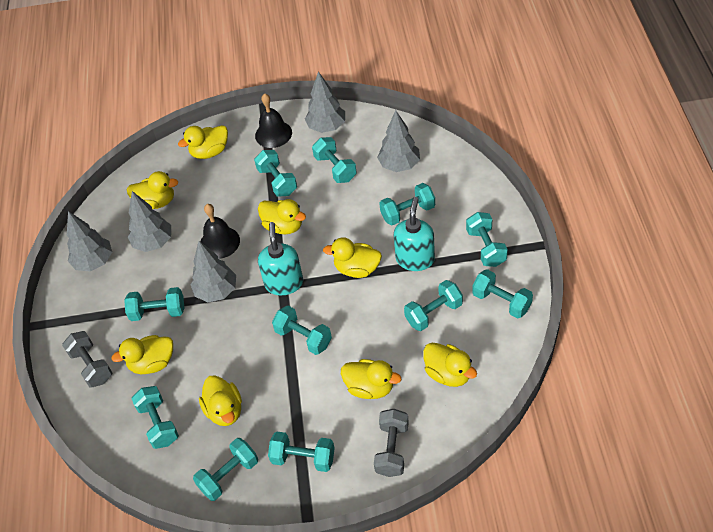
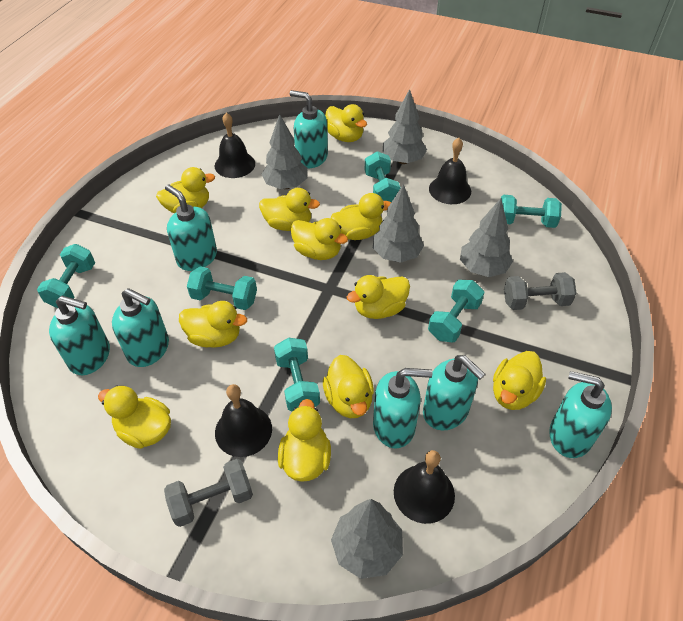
black bell: [200,204,240,259] [255,93,292,148] = 2 -> [215,113,255,178] [215,384,272,457] [394,450,455,524] [429,138,471,204] = 4
turquoise dumbbell: [124,287,184,321] [131,386,179,449] [193,438,258,501] [254,150,297,197] [268,432,335,472] [272,306,332,355] [312,137,357,183] [379,183,435,225] [404,280,463,331] [466,212,508,267] [472,269,533,319] = 11 -> [37,244,95,308] [187,266,257,310] [274,338,320,411] [365,151,401,202] [428,280,485,342] [501,195,562,228] = 6
turquoise soap dispenser: [258,222,303,295] [394,197,435,271] = 2 -> [49,296,110,375] [112,288,169,367] [165,184,217,271] [290,90,328,168] [373,368,432,448] [423,355,485,431] [549,371,612,458] = 7
yellow duck: [112,335,173,374] [127,171,178,209] [178,125,228,159] [199,375,242,426] [258,199,306,235] [323,237,382,278] [341,359,401,399] [423,343,477,387] = 8 -> [98,385,171,449] [156,167,215,213] [179,301,247,348] [259,188,320,231] [278,399,331,482] [291,218,348,260] [323,355,374,418] [325,104,367,142] [331,193,391,240] [347,275,410,319] [493,351,546,410] = 11

